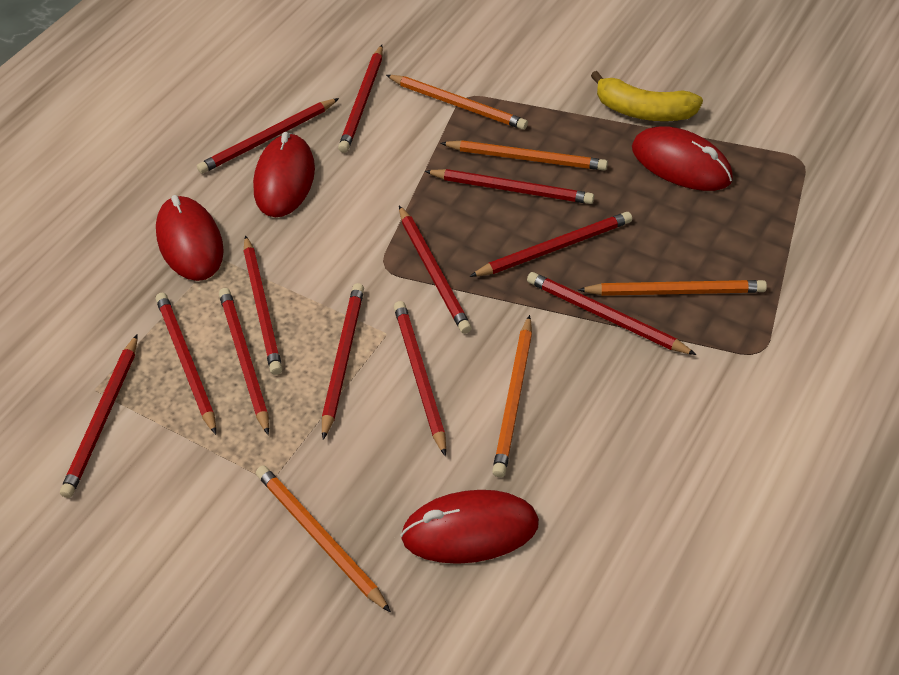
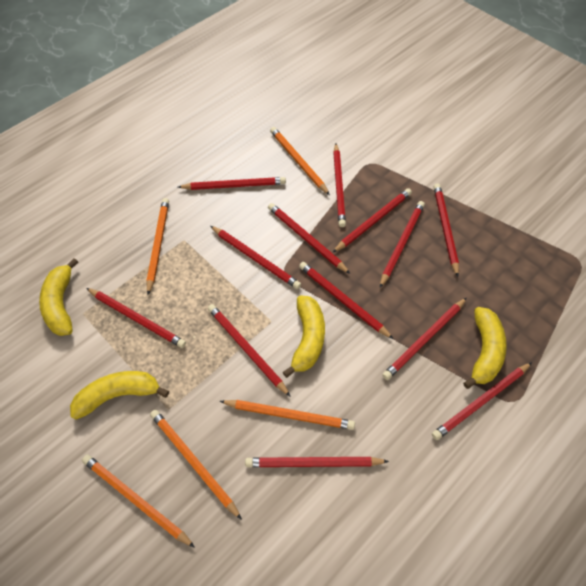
red mouse: [156,195,224,281] [253,132,315,217] [401,490,539,564] [632,126,733,191] = 4 -> none = 0
red pencil: [60,334,138,498] [156,293,216,435] [197,98,339,174] [219,288,269,435] [243,235,282,375] [322,283,364,440] [338,45,383,153] [394,301,446,457] [399,206,472,334] [425,169,594,204] [469,212,632,277] [527,272,696,355] = 12 -> [86,288,186,348] [178,177,286,190] [208,304,291,397] [210,226,301,289] [245,457,389,467] [268,203,350,274] [299,262,393,339] [332,188,412,253] [333,144,346,227] [380,201,425,288] [382,298,467,380] [432,362,532,440] [434,183,459,277] = 13
yellow banana: [591,71,703,121] = 1 -> [39,258,78,336] [70,371,169,420] [283,296,325,378] [463,307,507,389] = 4

